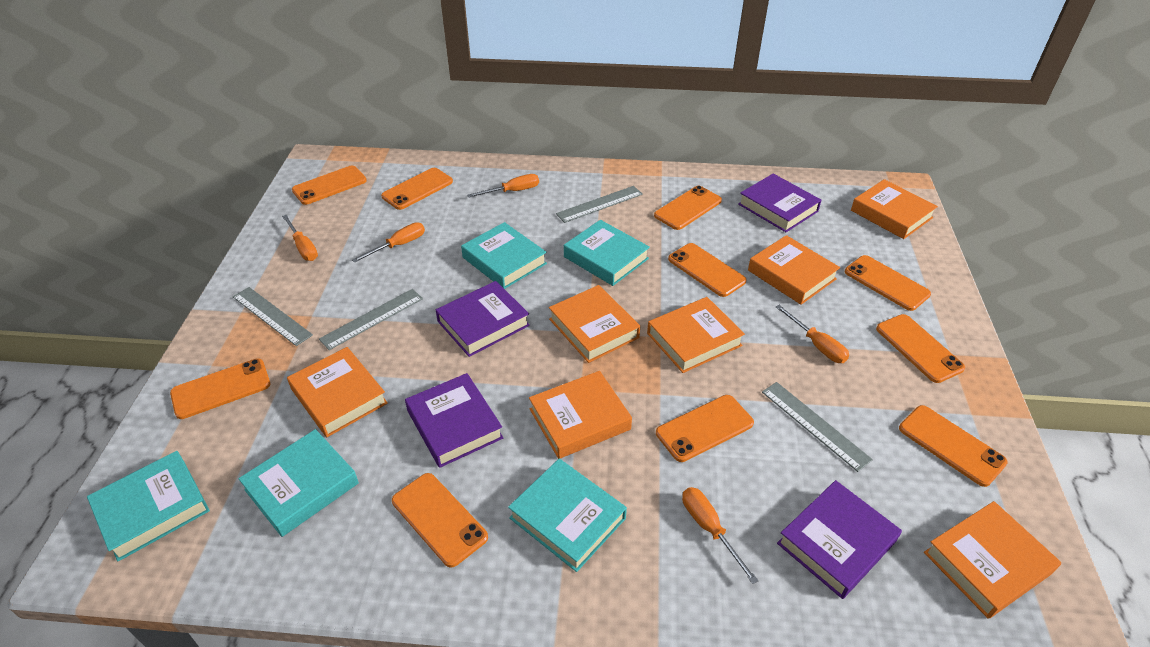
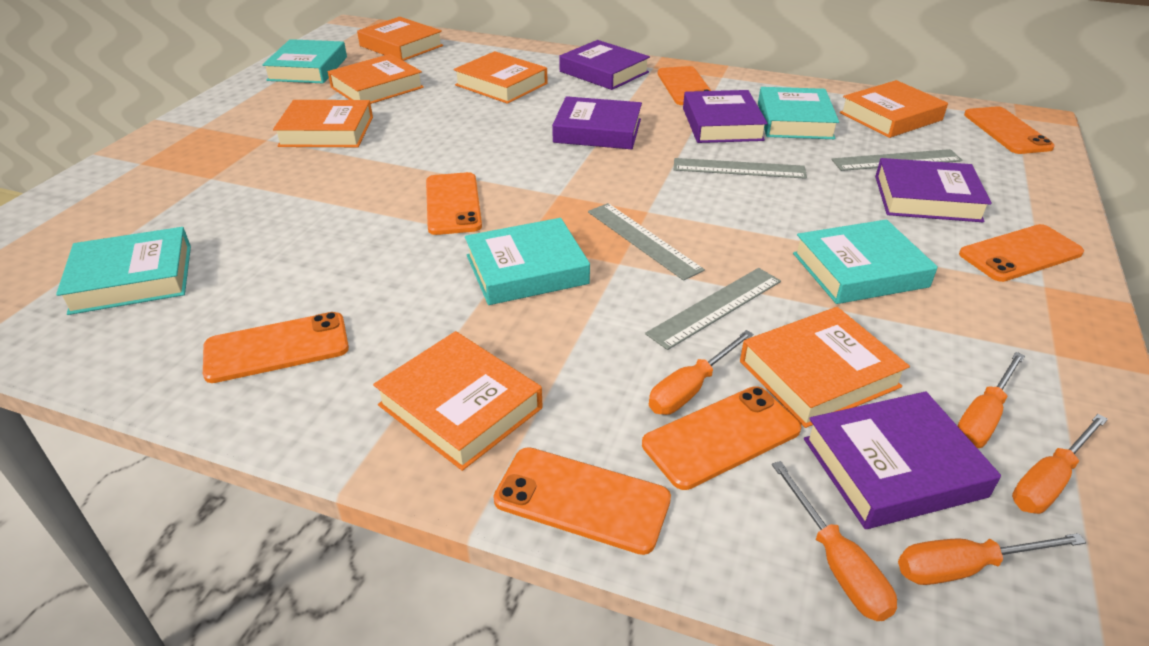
orange phone: [170,358,271,419] [292,166,367,205] [381,168,453,210] [392,473,488,568] [654,186,722,230] [656,395,754,462] [668,243,747,297] [845,255,931,311] [876,314,965,383] [899,405,1008,487] = 10 -> [203,312,349,383] [426,172,482,235] [493,447,671,555] [642,386,802,490] [658,66,711,105] [959,224,1084,282] [964,106,1055,154] = 7
purple book: [405,373,503,468] [436,281,530,357] [738,174,822,232] [777,480,902,599] = 4 -> [552,96,642,149] [559,40,650,90] [683,90,768,143] [804,391,1001,529] [875,158,992,222] = 5

